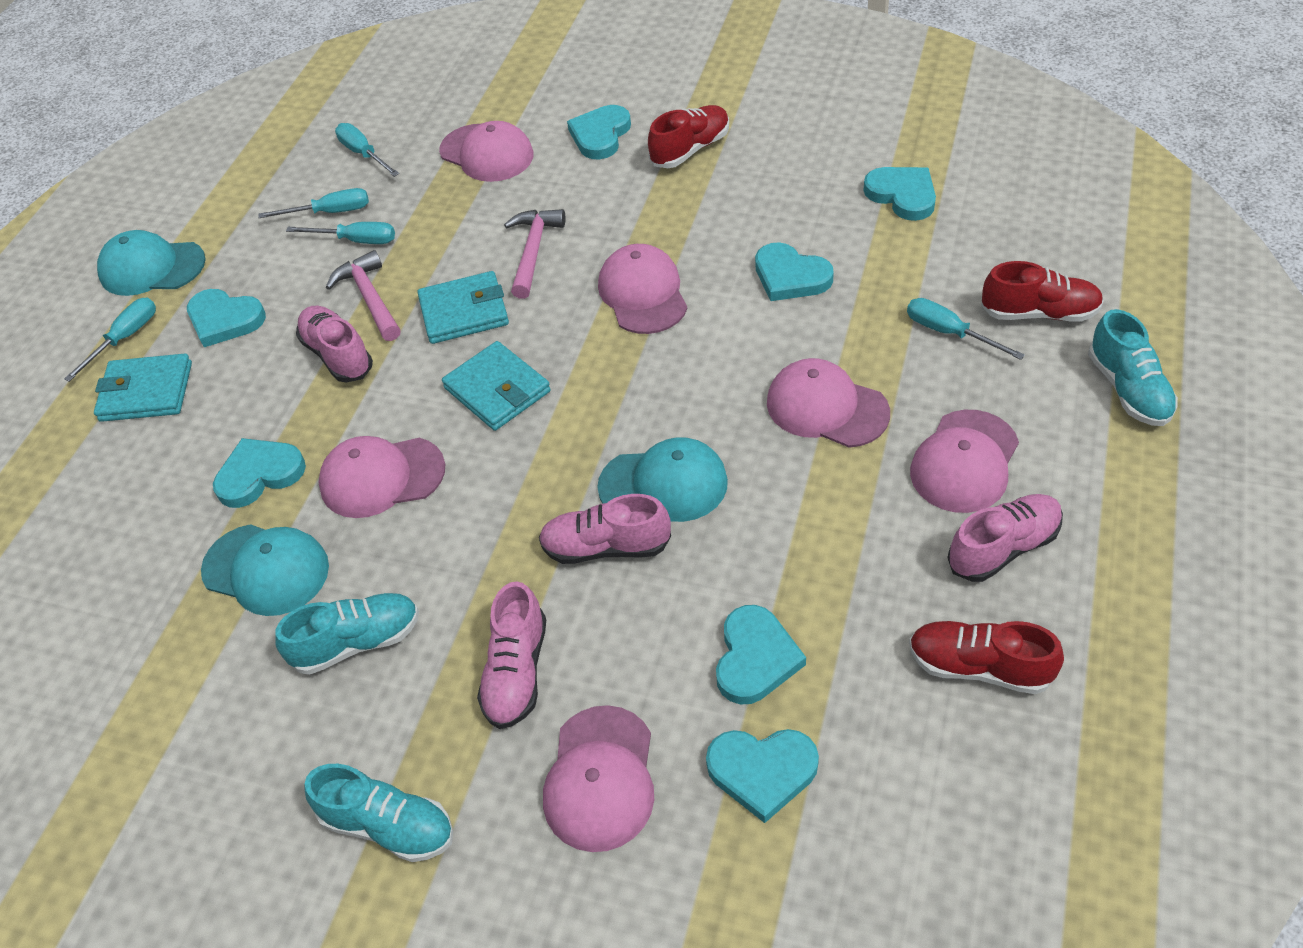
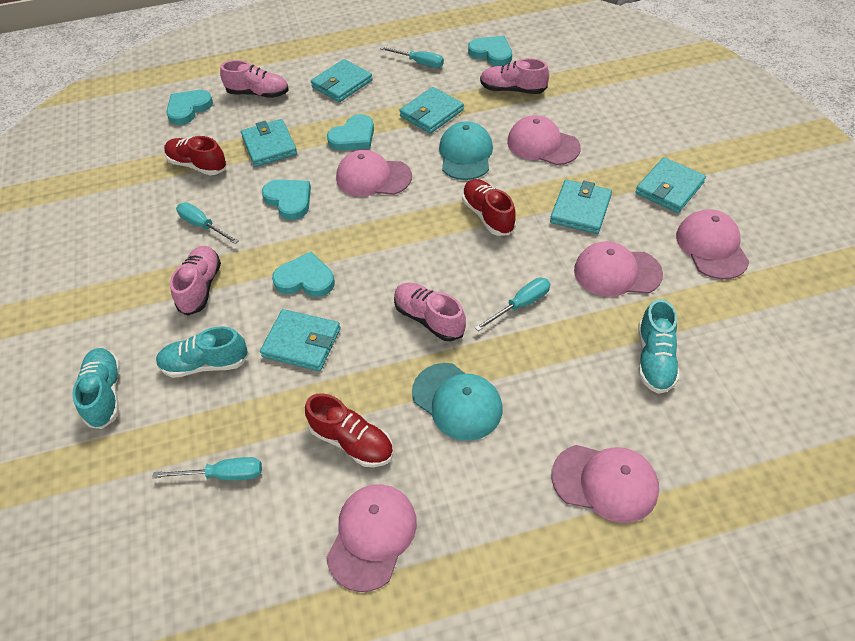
pink hammer: [326,250,401,341] [504,209,565,299] = 2 -> none = 0
turquoise cap: [97,230,206,296] [201,524,329,616] [597,437,728,522] = 3 -> [412,363,503,441] [439,121,493,180] = 2
turquoise heart: [187,289,266,347] [213,438,306,508] [567,105,631,160] [706,729,819,823] [716,605,806,705] [755,242,834,301] [863,167,936,221] = 7 -> [166,90,213,125] [262,179,311,220] [272,252,335,297] [327,114,374,151] [468,36,512,66] = 5
turquoise screwdriver: [64,297,156,382] [258,188,369,218] [286,222,395,244] [335,123,399,177] [907,298,1025,360] = 5 -> [152,457,262,480] [176,202,239,244] [380,46,444,68] [475,277,550,331] = 4
turquoise wallet: [94,354,192,422] [417,271,509,344] [442,341,551,431] = 3 -> [241,119,297,167] [260,309,341,371] [311,59,373,102] [399,87,464,134] [550,180,612,234] [635,157,706,213] = 6

